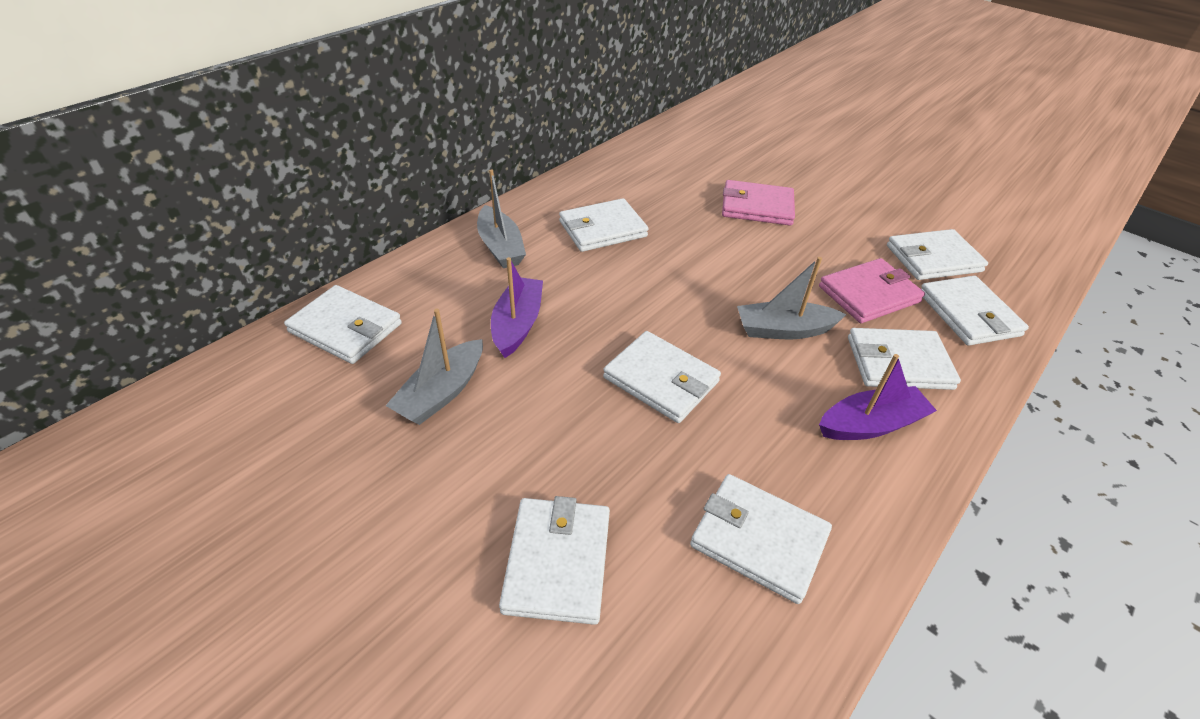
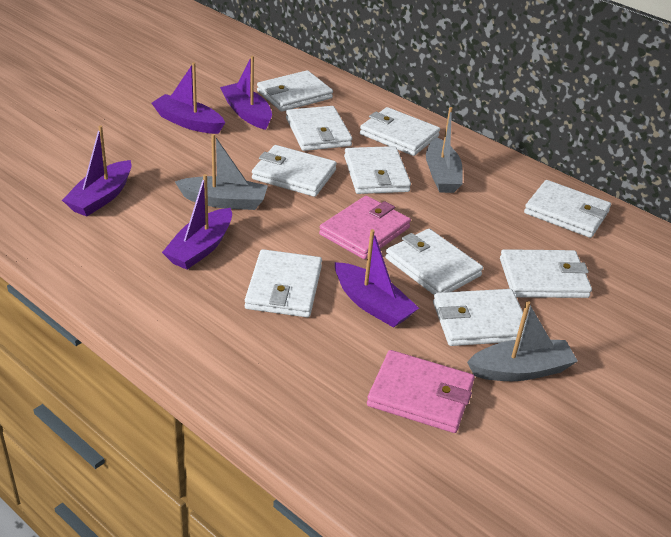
purple boat: [491,257,543,358] [819,354,937,440] = 2 -> [62,125,132,216] [152,62,225,134] [162,174,232,270] [220,56,272,130] [335,229,419,328] = 5
white wallet: [284,285,402,364] [499,496,610,625] [559,198,648,252] [603,331,721,423] [690,474,832,604] [848,328,961,390] [887,229,988,280] [921,276,1029,346] = 8 -> [245,249,322,317] [252,145,337,197] [257,70,333,112] [286,106,352,151] [344,146,411,194] [360,107,440,156] [385,229,483,295] [433,289,526,346] [500,249,592,298] [524,180,611,238] = 10

